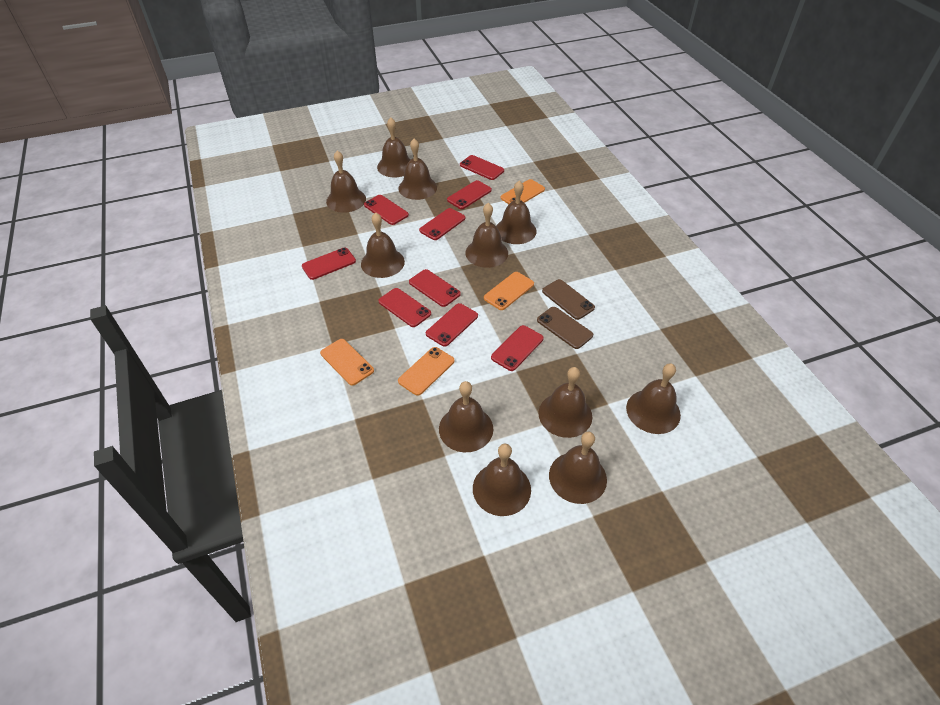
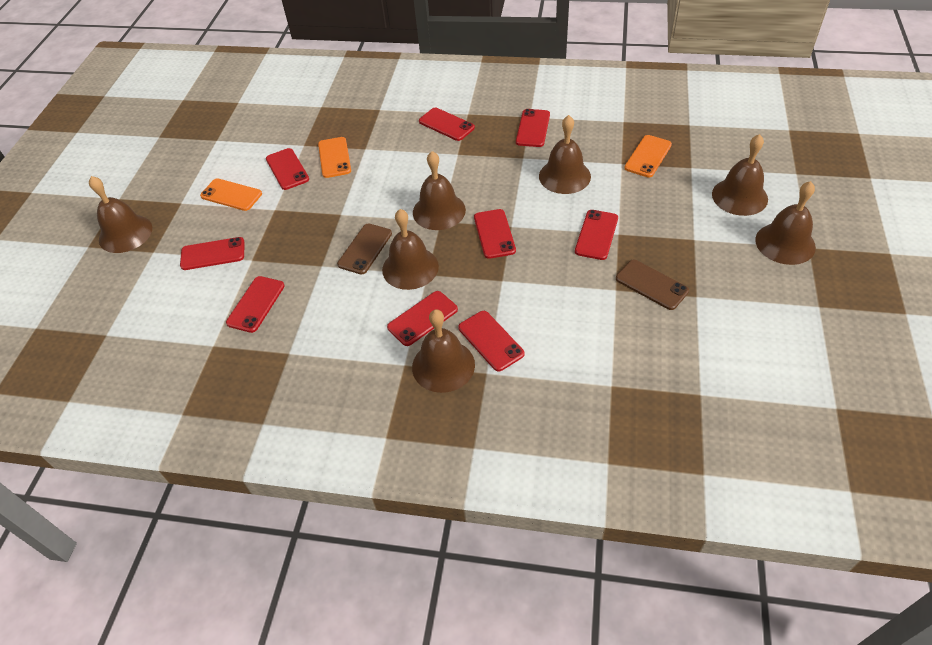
brown bell: [326,151,366,213] [361,213,405,278] [377,118,411,177] [398,138,437,200] [439,381,493,452] [465,203,508,268] [473,444,531,516] [496,181,537,244] [538,367,592,438] [549,432,607,504] [626,363,681,434] = 11 -> [89,176,152,253] [382,209,439,290] [412,309,475,393] [413,151,466,230] [539,115,591,194] [712,134,768,216] [755,181,816,265] = 7
orange phone: [320,339,374,386] [398,347,454,396] [484,272,534,310] [501,179,545,204] = 4 -> [200,178,262,211] [318,137,351,178] [625,135,672,178] = 3

